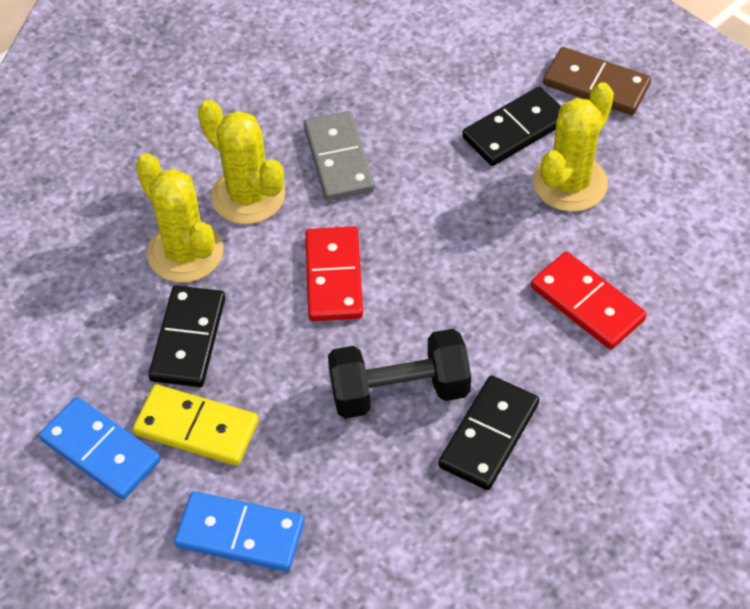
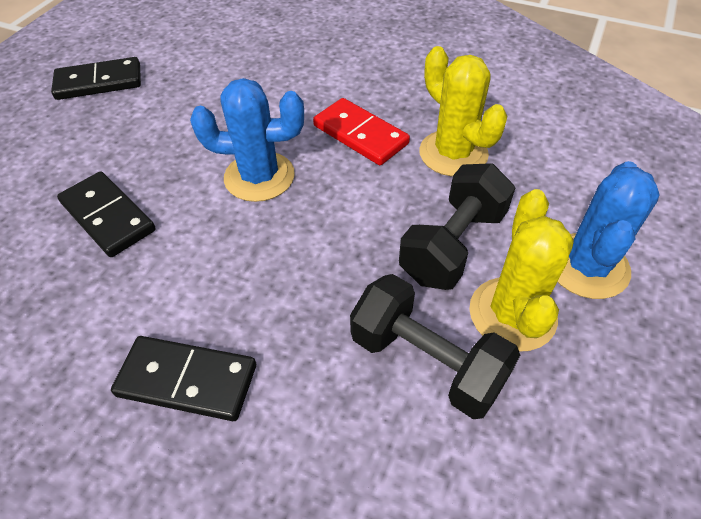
black dumbbell: [328,329,471,419] = 1 -> [350,274,520,419] [399,163,515,290] = 2
blue cactus: none = 0 -> [190,78,304,202] [557,161,660,299] = 2
blue domino: [39,397,160,500] [174,491,305,572] = 2 -> none = 0
brown domino: [543,47,651,115] = 1 -> none = 0
grey domino: [304,111,375,201] = 1 -> none = 0
red domino: [305,226,363,321] [531,252,647,349] = 2 -> [313,98,410,165] = 1
yellow cactus: [135,153,223,283] [198,99,285,224] [533,82,614,212] = 3 -> [419,46,508,177] [469,189,574,352] = 2
yellow domino: [133,384,259,466] = 1 -> none = 0

